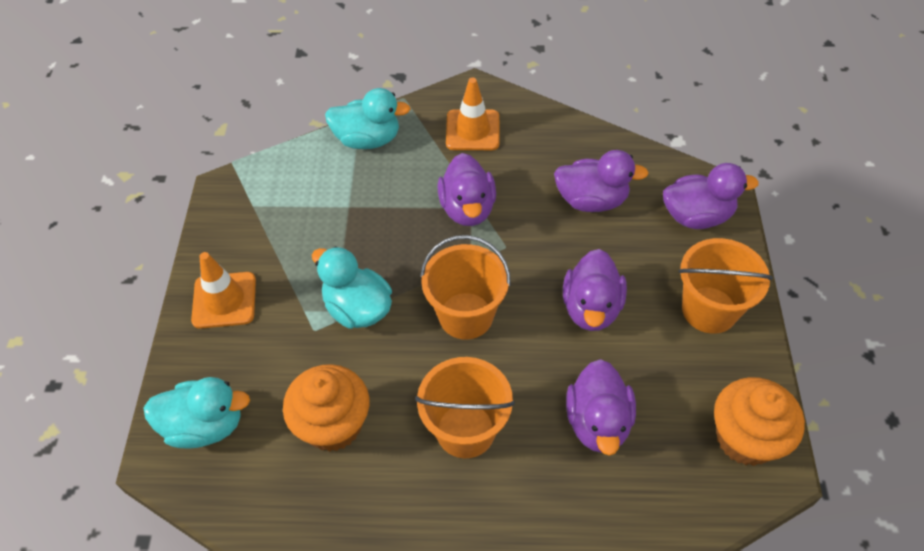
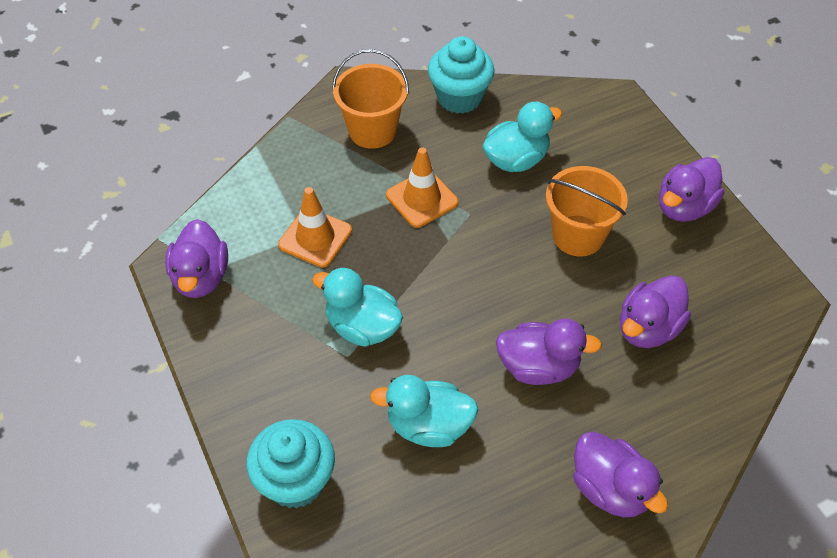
orange bucket: [415,357,515,458] [420,235,511,340] [678,238,773,334] = 3 -> [332,49,409,149] [546,166,628,256] = 2
orange cupcake: [283,364,369,452] [714,377,805,466] = 2 -> none = 0
turquoise cupcake: none = 0 -> [247,419,335,508] [428,36,495,114] = 2

